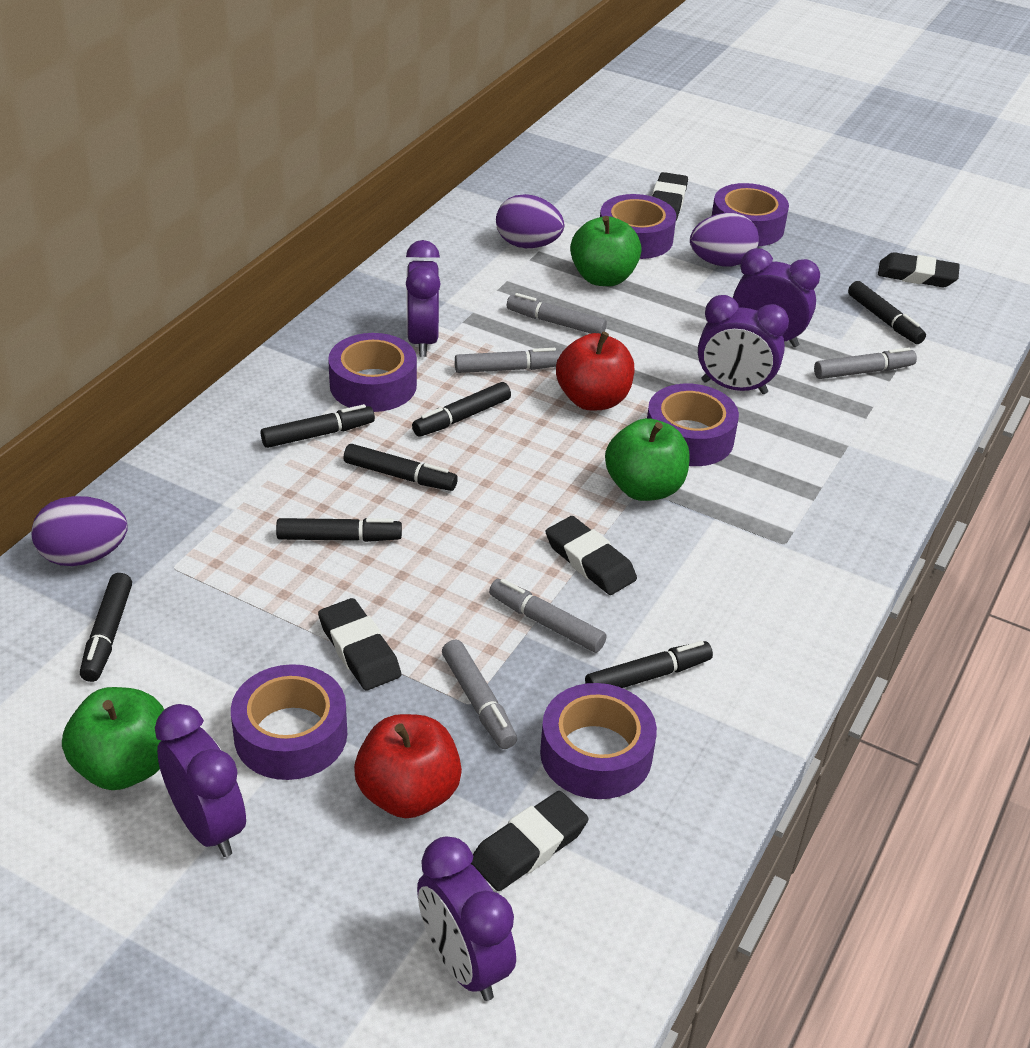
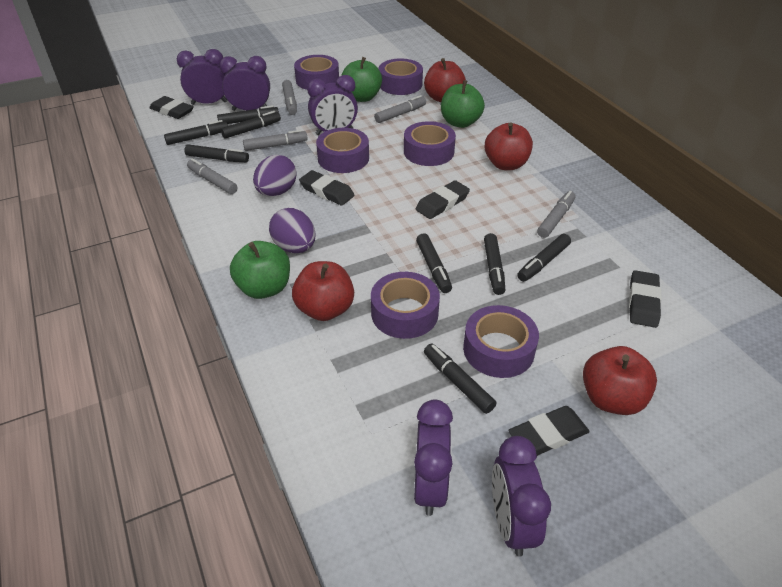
black marker: [80,573,132,682] [261,404,375,448] [276,518,402,542] [344,444,458,491] [412,382,511,436] [585,641,713,688] [848,281,926,344] = 7 -> [164,120,228,145] [184,144,249,162] [217,105,279,124] [221,111,281,139] [416,233,452,293] [424,344,497,414] [484,233,505,295] [517,234,571,282] = 8
purple egg: [31,496,128,566] [496,194,564,248] [690,213,759,267] = 3 -> [253,155,297,196] [269,208,315,253] = 2
red apple: [354,714,462,818] [556,332,635,411] = 2 -> [292,261,354,321] [424,58,466,102] [485,122,533,170] [583,346,657,415] = 4

